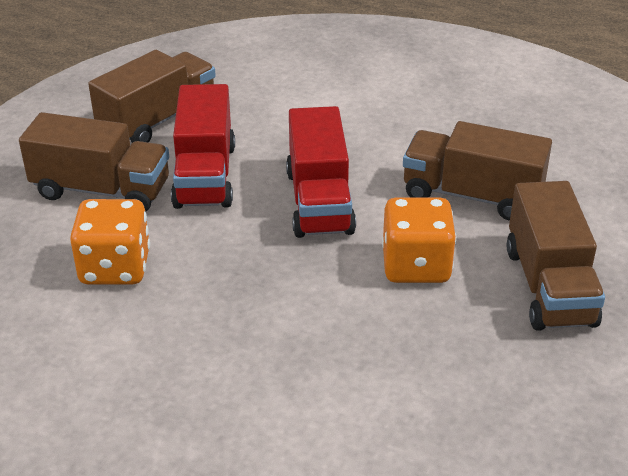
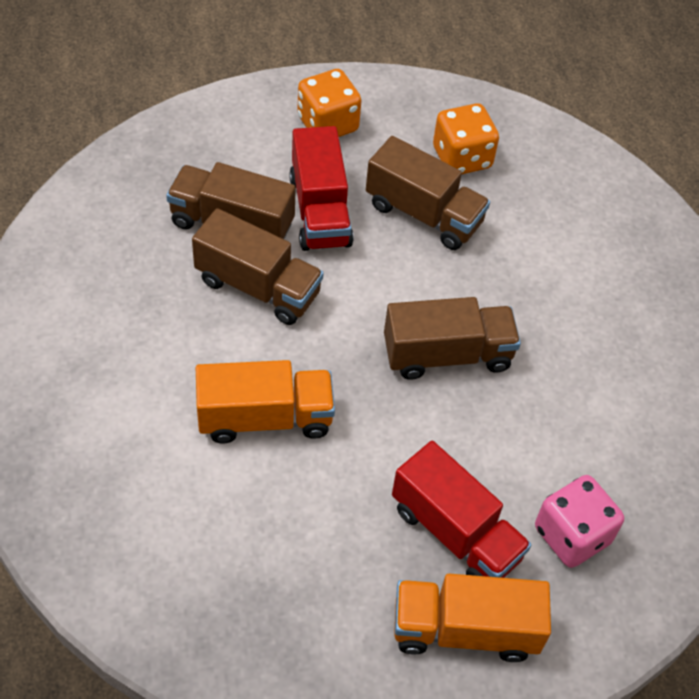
orange truck: none = 0 -> [196,360,335,443] [394,574,551,662] = 2
pink dice: none = 0 -> [535,475,624,568] = 1

